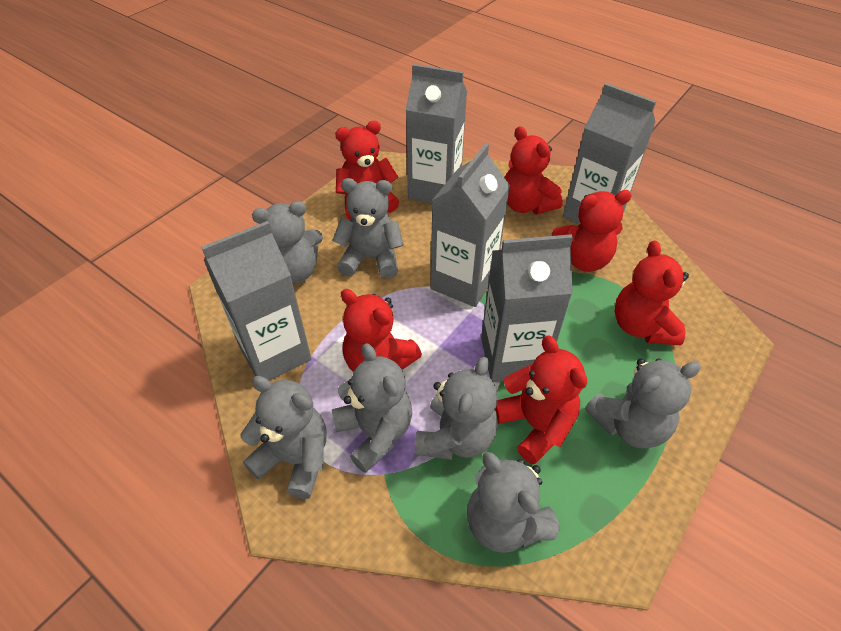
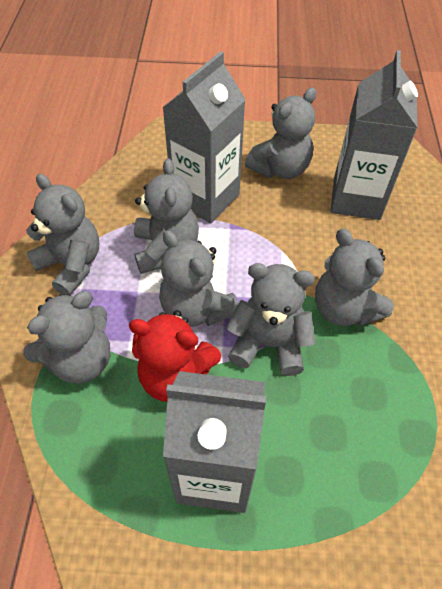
grey carton: [201,221,312,381] [406,64,467,204] [431,143,510,307] [481,234,573,382] [563,83,656,225] = 5 -> [162,51,246,223] [163,371,266,513] [331,50,418,220] = 3
red teddy bear: [335,121,399,220] [341,289,422,372] [495,336,587,465] [505,126,563,214] [551,190,632,272] [614,241,689,345] = 6 -> [129,310,221,402] = 1

